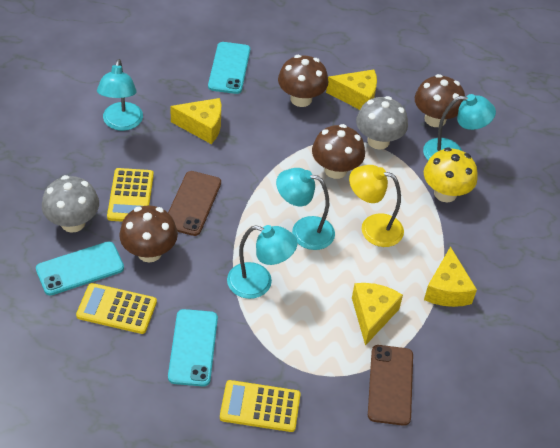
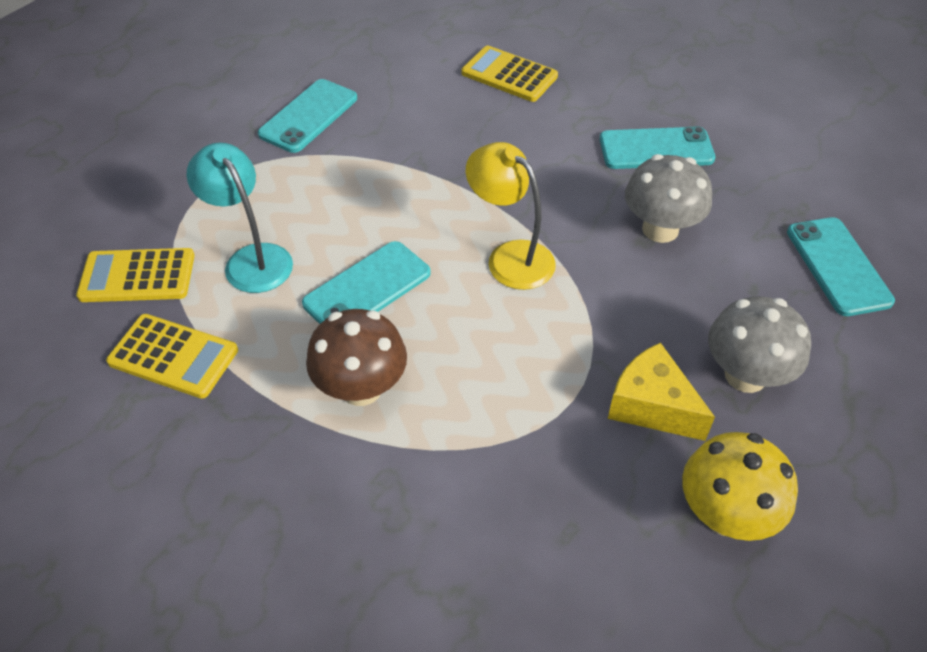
brown mushroom: [119,205,178,262] [278,55,328,107] [312,124,365,179] [415,74,465,127] = 4 -> [306,309,407,406] = 1
brown phone: [168,171,221,236] [368,345,413,426] = 2 -> none = 0
turquoise lamp: [97,59,143,131] [227,225,298,299] [276,168,335,250] [423,94,496,161] = 4 -> [186,143,293,293] = 1
turquoise phone: [36,241,124,296] [168,309,218,386] [208,42,250,94] = 3 -> [258,79,357,153] [302,241,431,324] [600,126,715,169] [787,217,895,316] = 4
yellow cheese: [170,98,221,144] [326,69,377,110] [352,283,403,346] [424,246,477,307] = 4 -> [608,343,715,441] = 1

